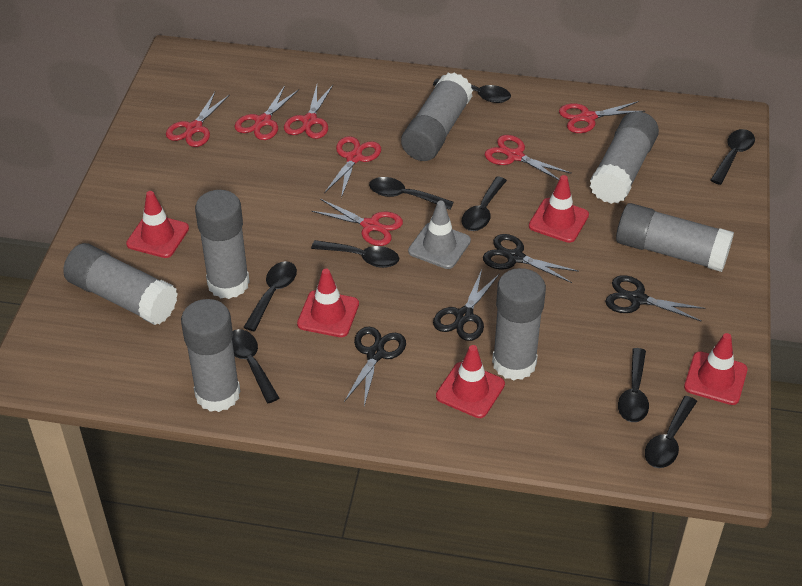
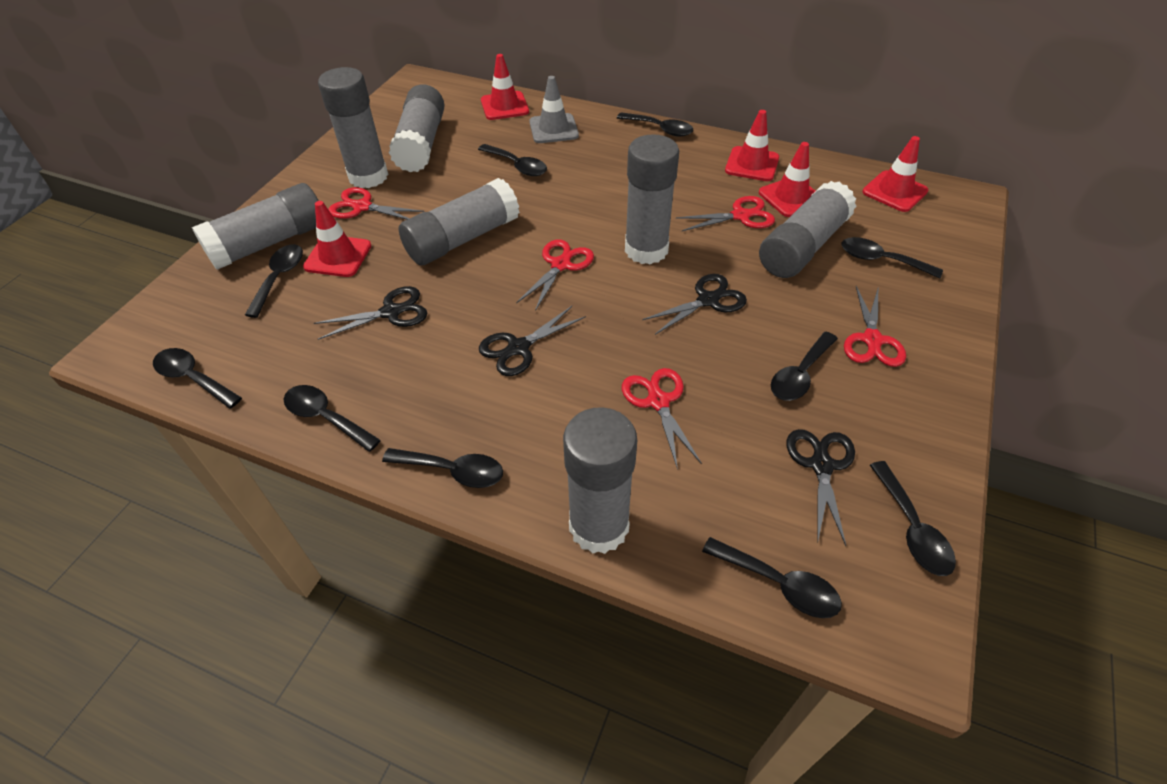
black spoon: [232,329,279,403] [243,261,297,331] [311,240,399,268] [369,177,454,210] [433,78,511,103] [462,177,507,231] [618,348,649,422] [645,396,697,468] [710,129,755,185] = 9 -> [153,348,242,409] [245,244,303,318] [284,385,381,452] [382,448,503,488] [478,144,547,176] [617,112,693,137] [702,537,842,618] [771,332,838,401] [842,237,943,279] [870,461,956,576] = 10
red scissors: [166,92,230,147] [235,86,299,140] [284,85,333,139] [311,199,403,246] [324,136,381,198] [485,135,572,180] [559,101,645,133] = 7 -> [328,187,424,220] [516,239,594,311] [622,368,702,470] [676,196,775,231] [844,286,906,367] = 5

